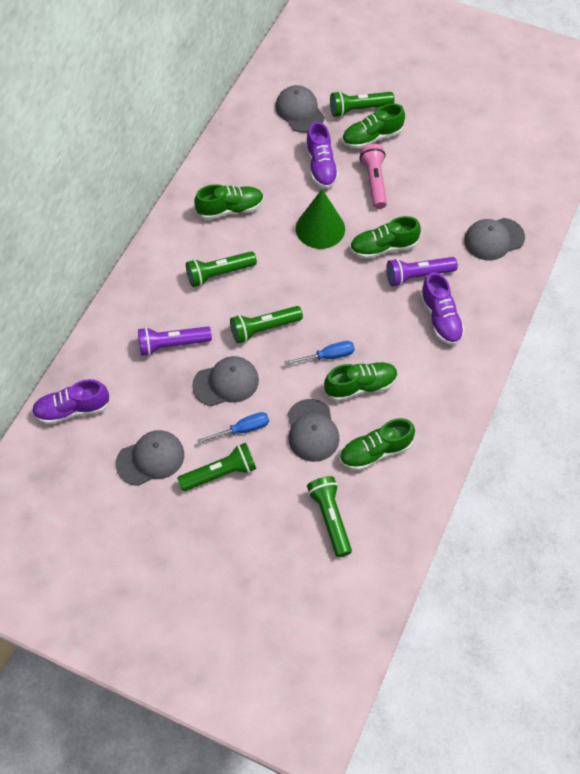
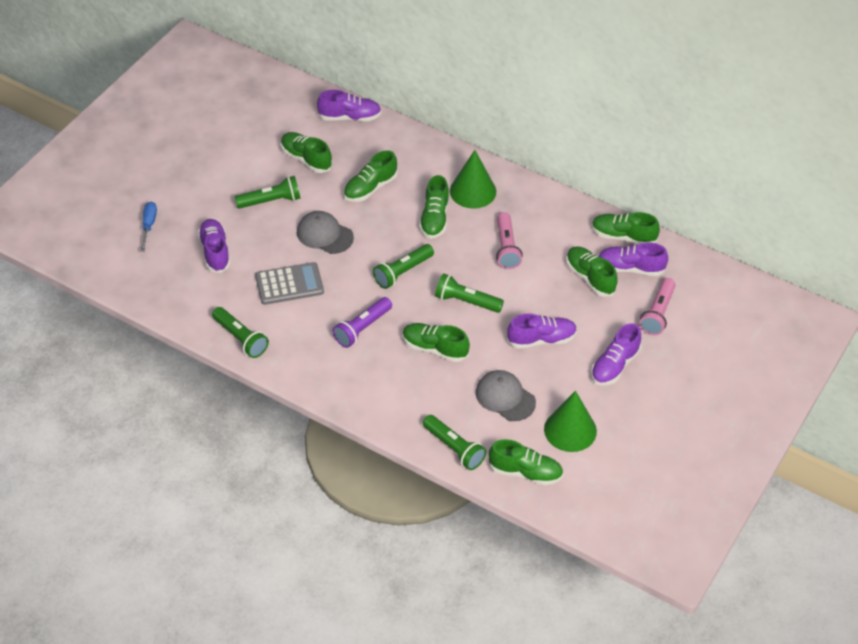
blue screwdriver: [197,412,269,444] [284,341,355,365] = 2 -> [140,202,157,252] = 1
green cone: [296,189,345,249] = 1 -> [450,150,496,209] [544,391,597,452] = 2
green shoe: [195,184,264,220] [324,362,398,402] [339,418,415,471] [342,103,405,149] [350,216,421,259] = 5 -> [281,132,332,173] [344,150,398,202] [403,323,470,362] [419,175,449,239] [488,439,563,485] [566,246,618,297] [592,212,660,245] = 7
grey calculator: none = 0 -> [255,262,324,305] = 1
grey cap: [116,430,184,486] [192,356,259,406] [275,85,324,133] [288,399,339,462] [464,218,525,260] = 5 -> [297,211,354,254] [476,370,536,421] = 2
pink flashlight: [360,144,387,209] = 1 -> [496,212,523,269] [639,278,676,335] = 2
purple flashlight: [138,327,212,356] [386,257,458,286] = 2 -> [332,297,392,348] = 1
purple shoe: [32,379,110,425] [306,122,339,189] [420,272,465,345] = 3 -> [198,219,230,273] [317,90,381,121] [507,314,577,349] [591,323,641,385] [598,242,668,276] = 5

